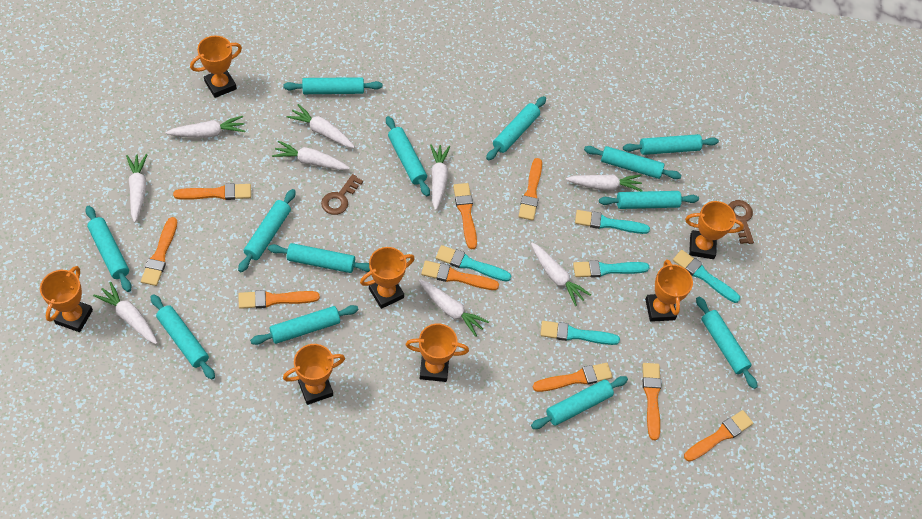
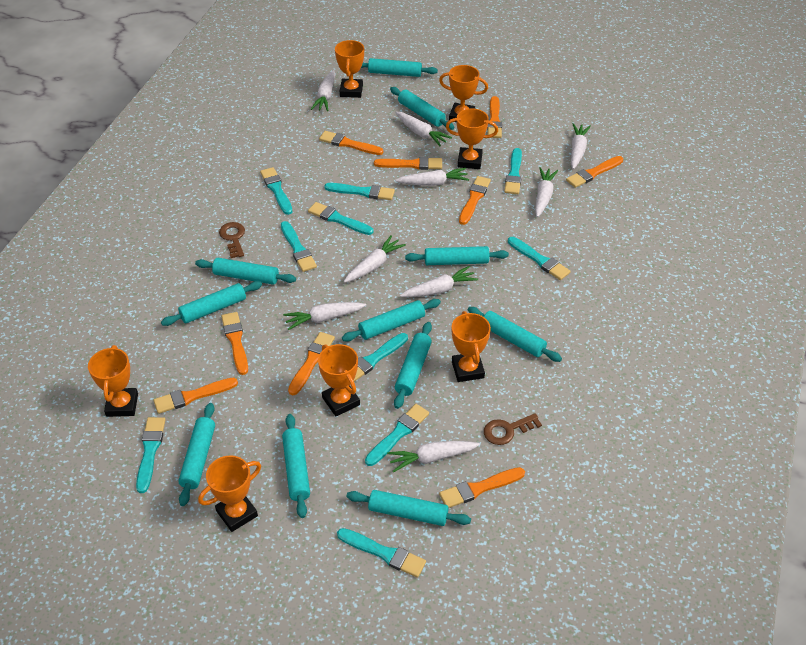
turquoise brush: [436,245,511,282] [540,321,620,345] [573,260,650,278] [575,210,650,234] [673,250,740,303] = 5 -> [136,417,166,493] [260,167,292,215] [281,221,317,272] [308,202,374,235] [324,183,395,200] [337,528,426,578] [353,333,408,382] [365,404,429,466] [504,148,522,194] [508,237,571,280] = 10
turquoise rolling pin: [85,206,132,292] [151,294,215,380] [238,189,296,272] [250,305,359,345] [268,243,370,273] [283,77,383,94] [386,116,430,196] [486,96,546,160] [531,376,628,429] [584,146,681,179] [599,191,699,209] [623,134,719,155] [696,296,758,389] = 13 -> [161,281,262,326] [178,403,215,506] [195,258,296,285] [282,414,310,518] [342,299,441,342] [346,490,471,526] [361,58,438,77] [390,87,454,130] [394,322,432,409] [405,246,509,265] [468,307,562,362] = 11

